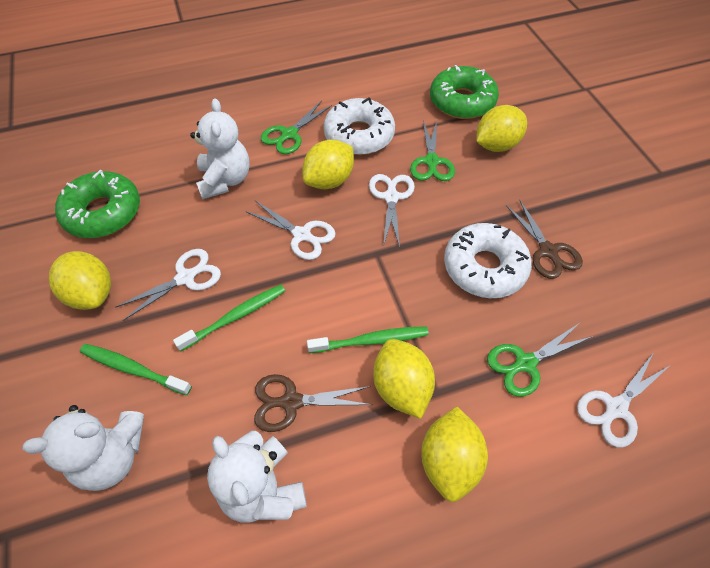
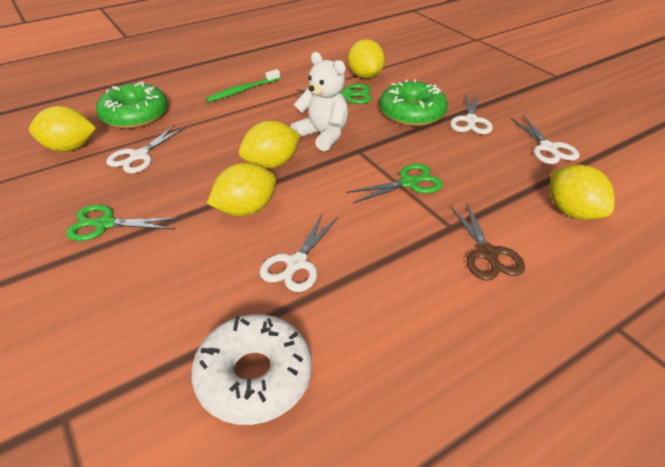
brown scissors: [254,374,373,432] [506,199,583,279] = 2 -> [450,204,525,281] = 1
green toothbrush: [80,344,192,395] [173,285,285,351] [307,326,429,353] = 3 -> [206,69,280,102] = 1
white donut: [324,97,395,155] [444,223,532,298] = 2 -> [191,314,312,425] = 1
white teddy bear: [22,405,144,491] [190,98,250,199] [207,431,307,522] = 3 -> [291,52,348,151] = 1

